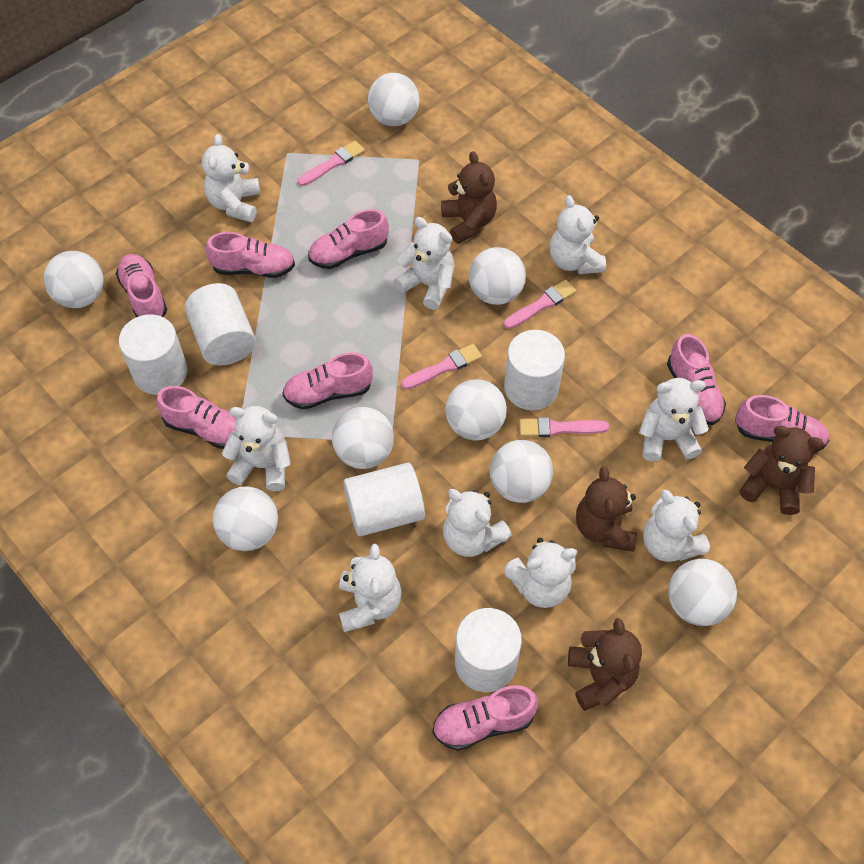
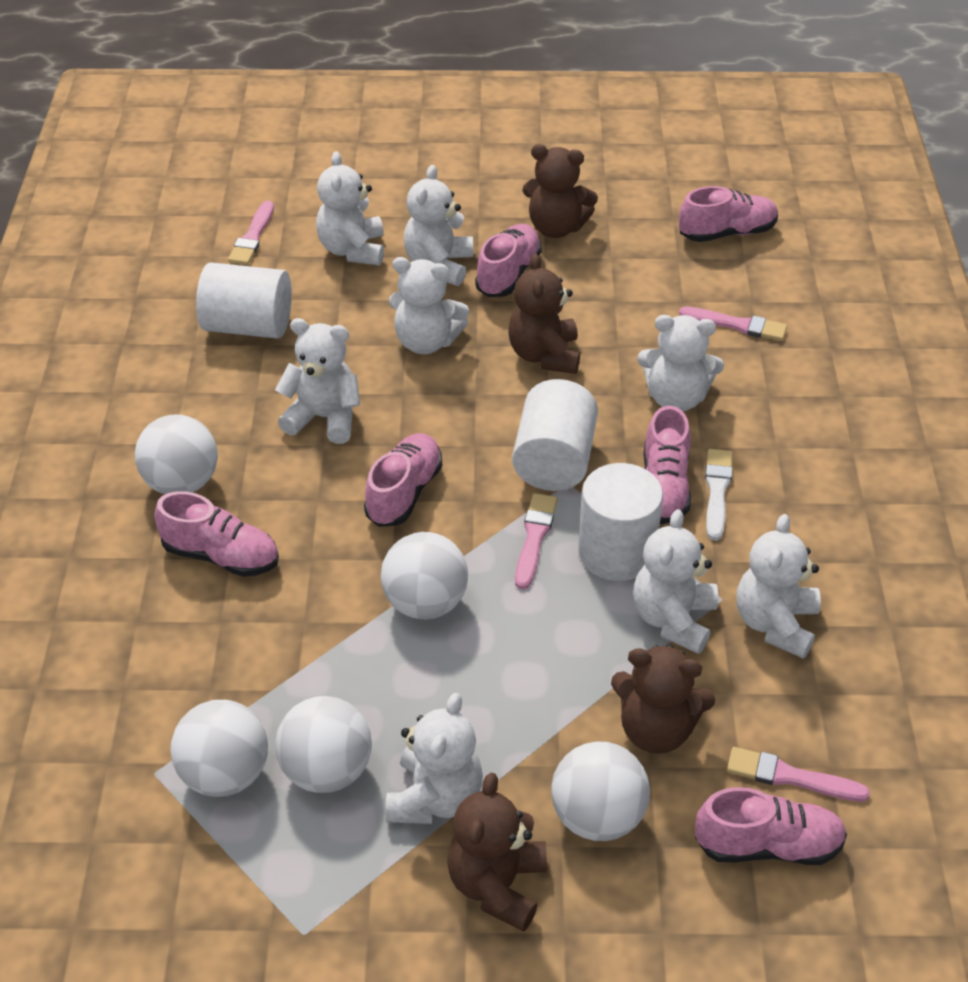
pink shoe: [116,254,167,317] [156,386,236,449] [206,232,295,278] [282,352,373,409] [308,209,389,269] [433,685,538,751] [667,334,726,425] [735,395,829,453] = 8 -> [154,491,279,577] [364,433,442,527] [475,224,542,297] [643,406,691,524] [679,186,778,242] [695,787,847,865] = 6
white ball: [44,251,104,308] [213,486,278,551] [332,407,394,469] [368,73,420,126] [446,379,507,440] [469,247,526,305] [490,440,553,503] [668,559,737,626] = 8 -> [135,414,218,494] [170,700,268,797] [275,696,372,793] [381,532,468,619] [551,742,650,841] = 5
white brush: none = 0 -> [705,449,733,540] = 1
white cylinder: [119,314,188,395] [185,283,256,366] [343,463,425,537] [455,608,522,692] [504,330,565,410] = 5 -> [196,263,292,339] [512,379,598,491] [578,463,663,581] = 3
white teddy bear: [202,134,260,222] [222,406,291,491] [339,544,402,632] [394,217,455,310] [443,489,512,557] [503,538,577,608] [550,195,606,274] [639,378,709,462] [643,490,710,562] = 9 -> [275,318,360,444] [316,151,384,265] [386,693,483,824] [389,257,469,354] [403,165,473,286] [633,509,718,654] [637,315,724,412] [737,514,821,659] = 8

